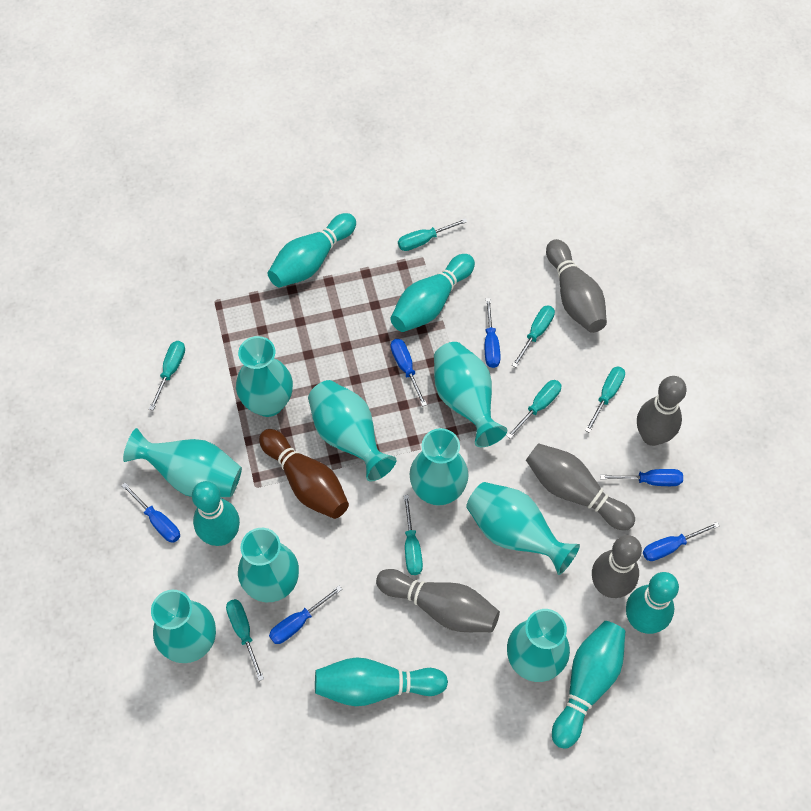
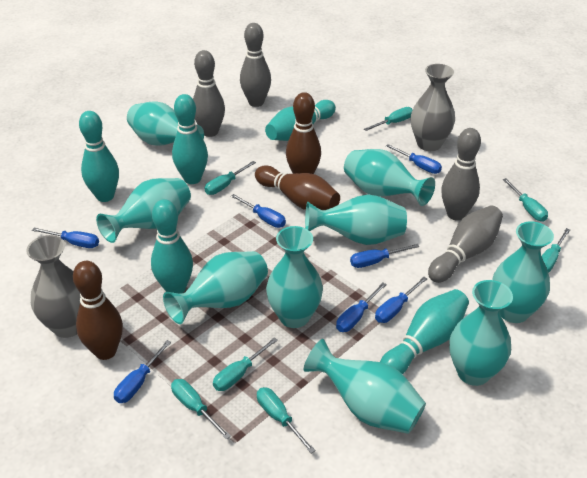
blue screwdriver: [121,483,180,543] [269,586,342,644] [391,339,427,406] [485,298,501,368] [600,469,683,486] [643,522,720,561] = 6 -> [32,228,99,248] [114,340,171,403] [231,194,286,228] [336,283,387,332] [350,244,420,268] [375,277,427,323] [386,144,442,174] = 7
brown bowling pin: [259,429,349,519] = 1 -> [73,261,123,360] [255,165,340,210] [286,92,321,174] = 3
grey bowling pin: [376,569,500,632] [526,443,635,531] [546,239,607,333] [592,535,642,598] [637,376,687,446] = 5 -> [193,50,225,137] [240,23,271,107] [428,205,503,283] [441,128,481,220] = 4
grey vase: none = 0 -> [26,235,80,338] [411,64,455,151] = 2
turquoise bowling pin: [192,481,240,546] [268,213,356,288] [315,657,448,706] [390,254,475,332] [552,621,625,749] [626,572,679,634] = 6 -> [79,111,119,202] [151,199,193,294] [172,94,208,184] [265,100,336,141] [380,289,469,374] = 5

